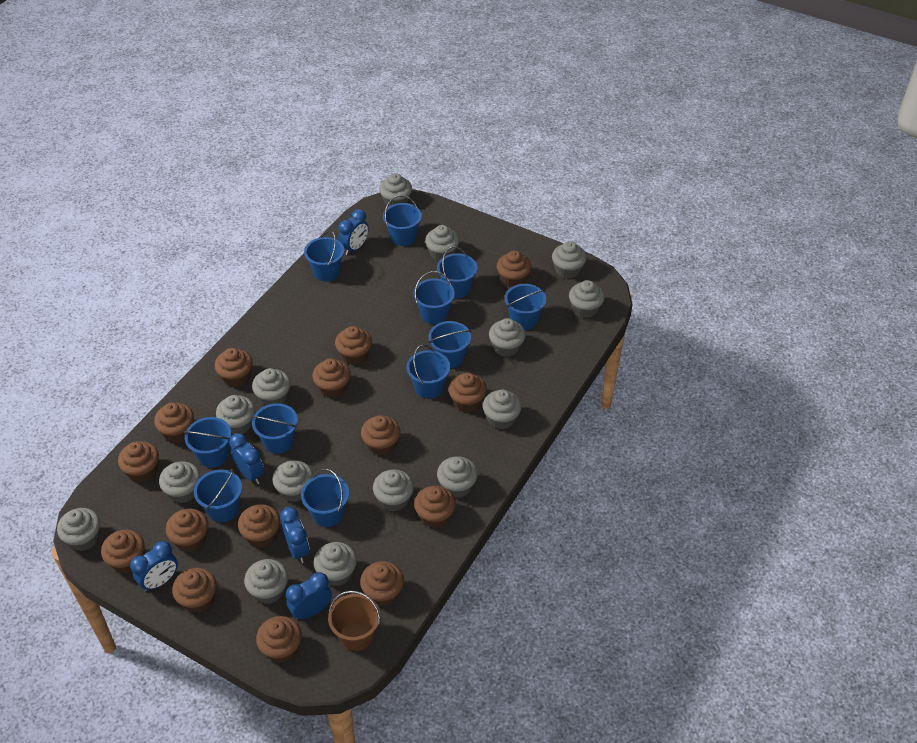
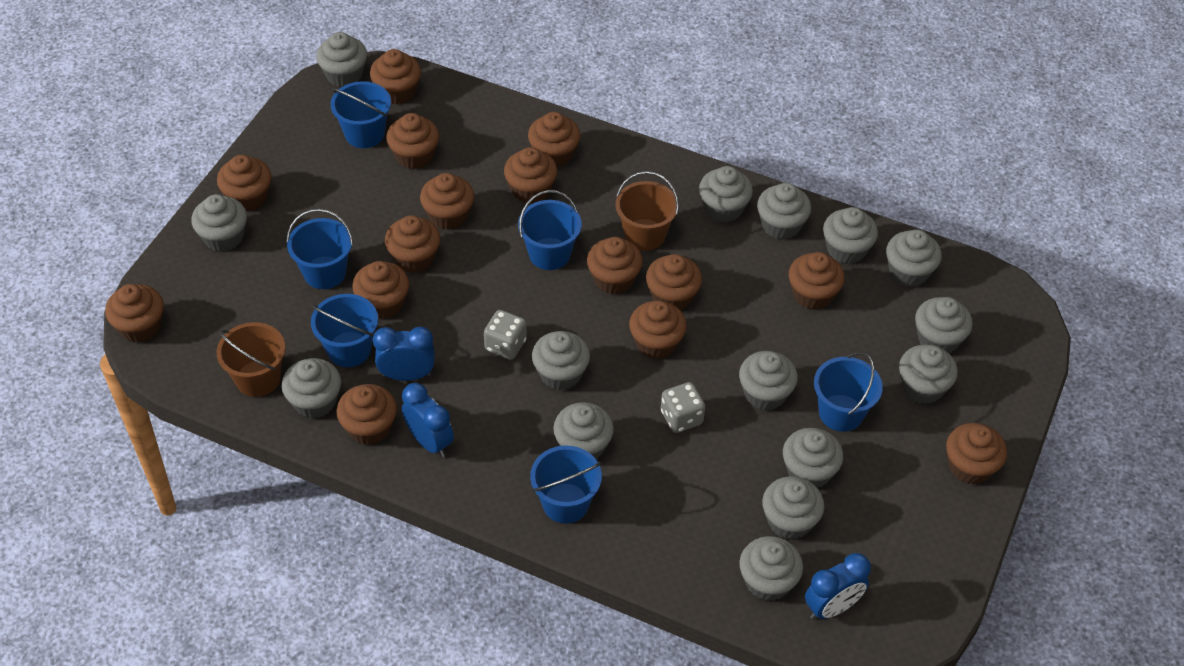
blue bucket: [184,417,231,468] [194,469,242,522] [252,403,298,454] [301,469,349,527] [304,231,344,281] [383,195,422,246] [407,344,450,399] [413,271,455,324] [429,321,471,368] [437,246,478,298] [505,284,546,330] = 11 -> [286,209,353,289] [311,294,378,367] [331,81,391,148] [518,190,582,270] [530,446,602,523] [814,352,883,432] = 6
blue clock: [130,541,178,592] [229,433,264,484] [280,507,310,563] [286,572,332,620] [338,209,369,255] = 5 -> [373,327,435,381] [402,383,454,458] [805,553,871,620] = 3
brown bucket: [328,591,380,651] = 1 -> [217,322,285,397] [615,171,679,251] = 2
grey dice: none = 0 -> [484,310,527,360] [661,382,705,433] = 2

